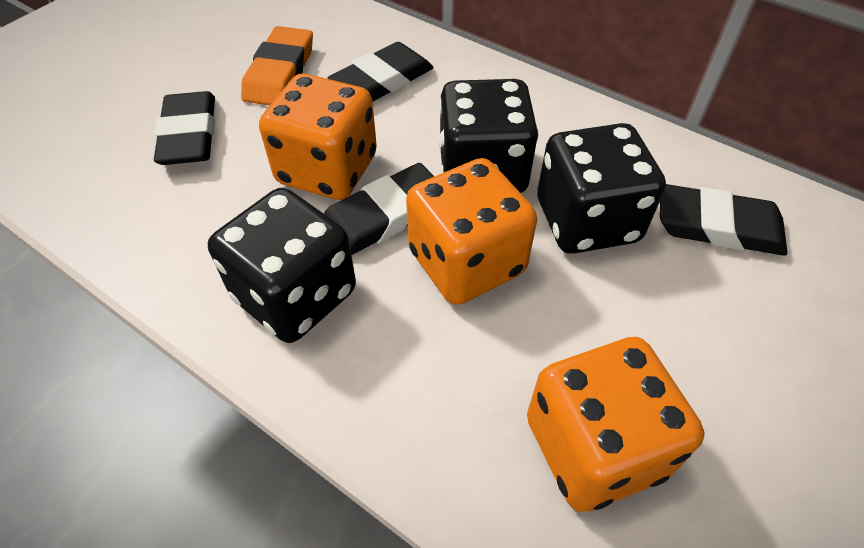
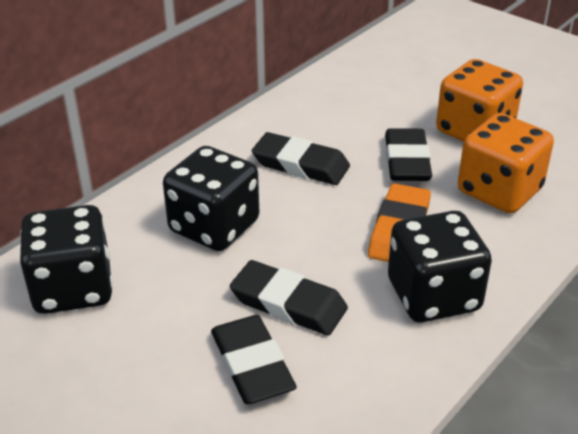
orange dice: [259,74,377,200] [406,158,537,305] [527,337,704,512] = 3 -> [436,59,523,142] [458,113,554,213] = 2

